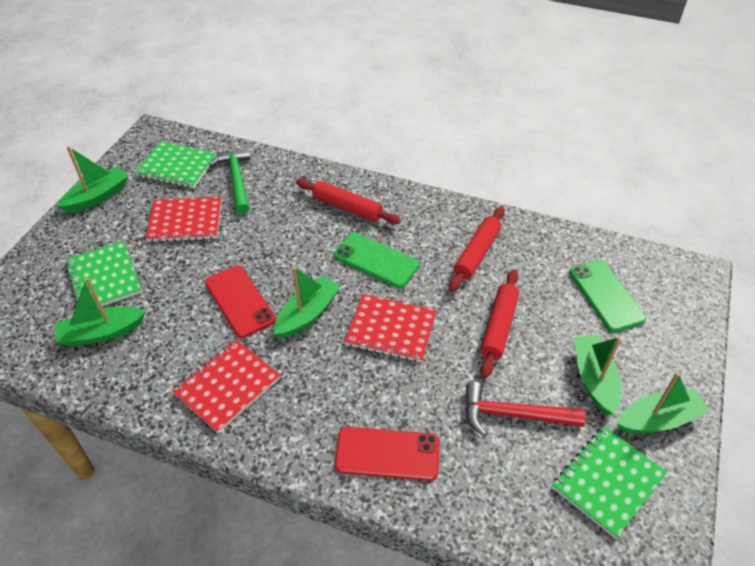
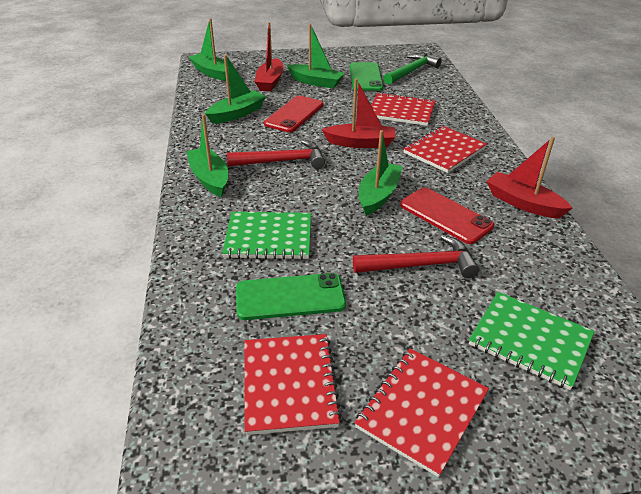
green notebook: [65,241,142,308] [135,141,216,188] [552,426,667,539] = 3 -> [222,212,311,260] [469,292,595,390] = 2
red boat: none = 0 -> [254,22,284,92] [321,79,395,148] [486,137,573,218] = 3
red hammer: [465,381,586,436] = 1 -> [227,140,325,169] [353,235,479,278] = 2
red notebook: [146,197,221,242] [172,340,280,433] [345,294,437,362] = 3 -> [244,334,342,435] [354,348,489,477] [371,92,435,126] [403,126,487,173] = 4
red rolling pin: [296,179,401,225] [449,207,505,292] [480,269,519,378] = 3 -> none = 0

